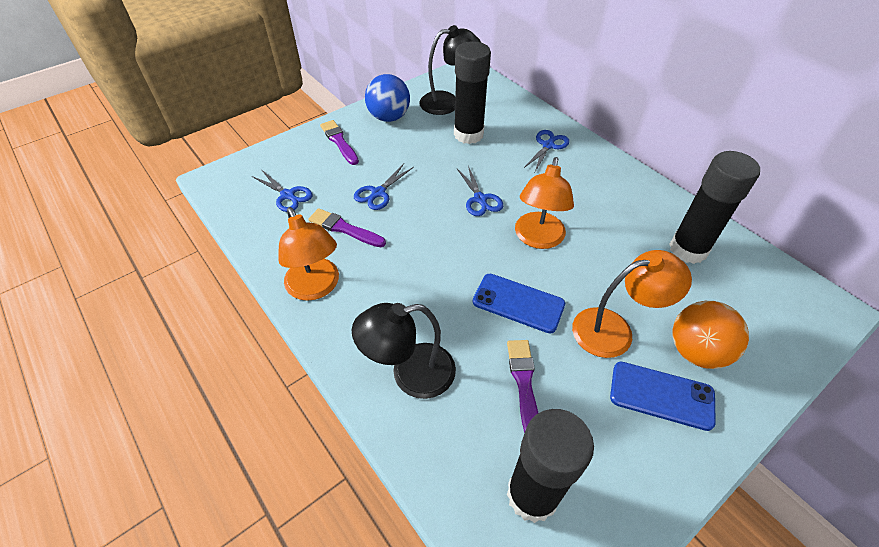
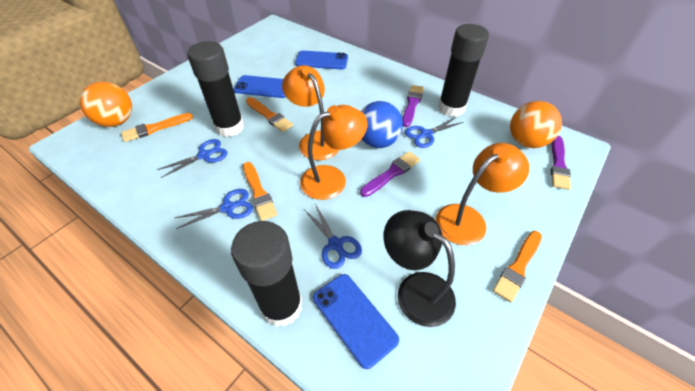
black lamp: [352,303,456,399] [419,25,481,115] = 2 -> [383,210,456,327] = 1
blue phone: [473,274,565,333] [610,362,716,431] = 2 -> [233,75,286,98] [295,51,348,69] [313,274,399,369] = 3
orange ball: [673,301,749,369] = 1 -> [80,82,132,127] [510,101,562,148] = 2
orange brush: none = 0 -> [121,113,193,142] [243,162,278,221] [246,97,293,132] [493,231,542,303] = 4

